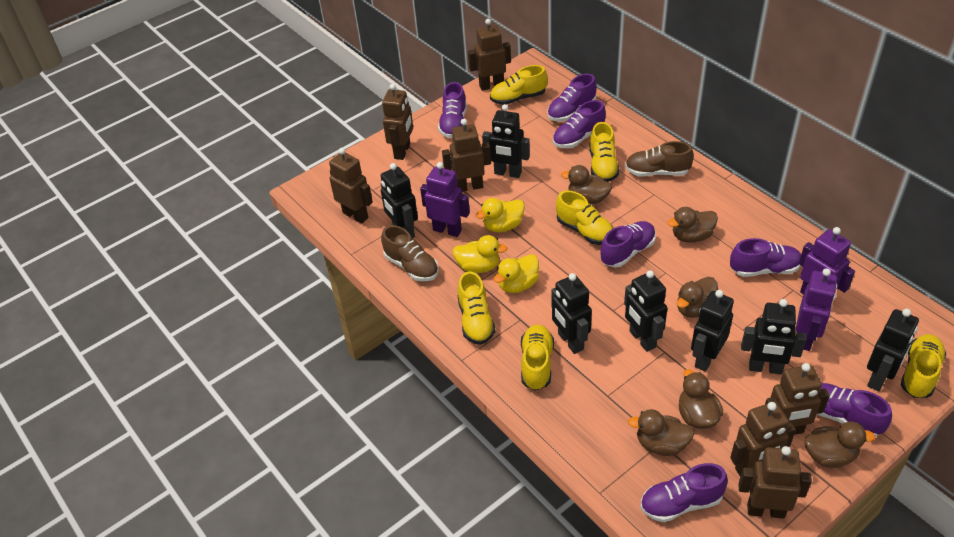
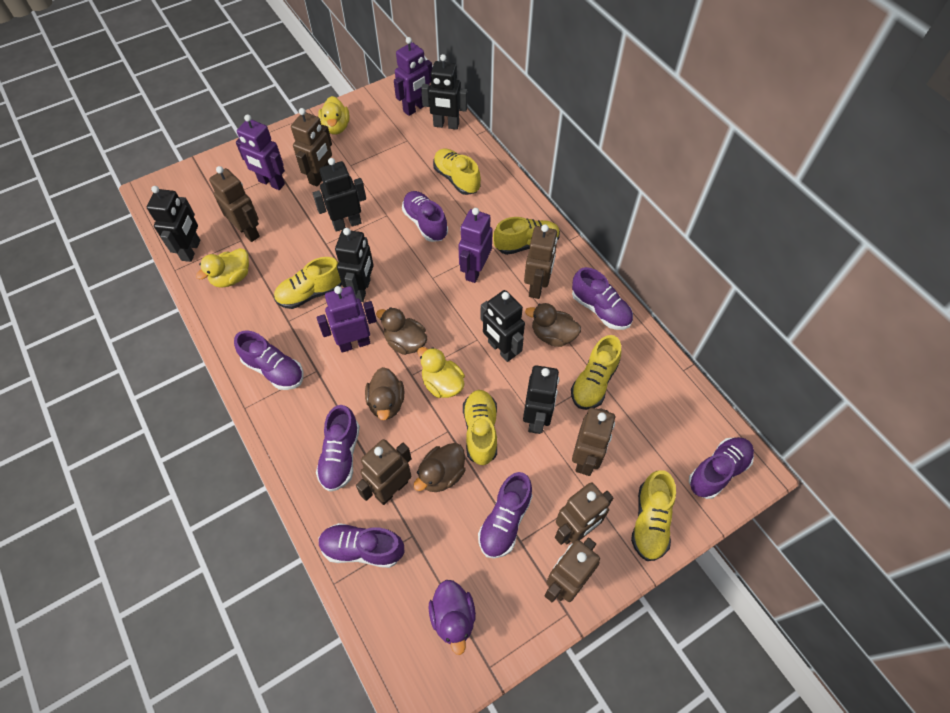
black robot: [381,163,418,238] [482,104,530,178] [551,273,592,354] [624,270,668,352] [691,290,734,372] [741,299,806,374] [867,309,919,391] = 7 -> [147,186,200,262] [313,158,366,232] [335,228,373,302] [421,54,468,130] [480,290,525,362] [523,365,559,434] = 6
brown duck: [561,165,612,204] [628,409,694,456] [667,207,718,243] [677,277,718,318] [679,369,723,429] [805,422,875,468] = 6 -> [365,367,404,420] [376,307,427,355] [414,443,466,492] [525,303,581,347] = 4
brown shoe: [381,225,439,281] [625,141,694,177] = 2 -> none = 0
purple duck: none = 0 -> [429,580,476,655] = 1
purple robot: [420,162,470,237] [796,268,837,351] [799,227,855,294] = 3 -> [236,114,285,190] [317,286,377,352] [394,37,432,116] [458,208,493,283] = 4

